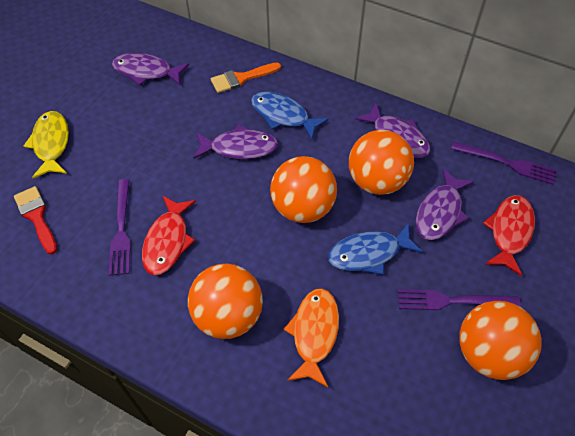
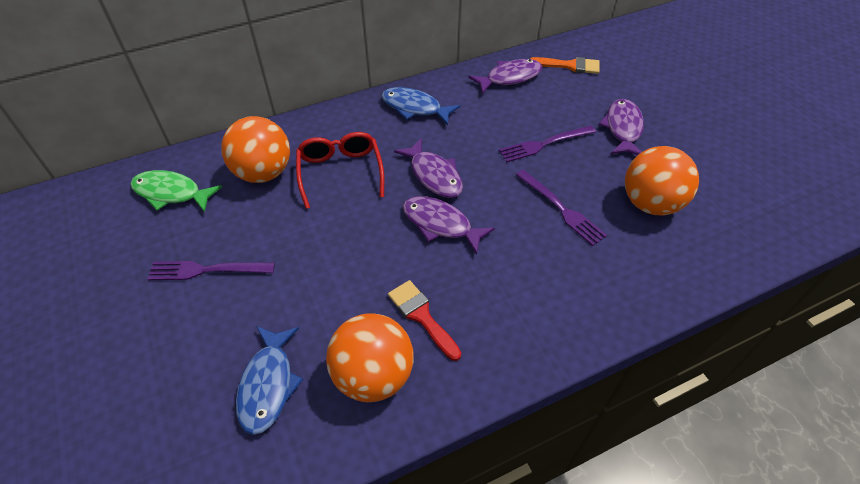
green fish: none = 0 -> [130,170,222,212] = 1
orange ball: [188,264,263,339] [270,156,337,223] [349,130,414,195] [459,301,542,380] = 4 -> [221,116,290,183] [326,313,414,402] [625,146,699,216] = 3
orange fish: [283,288,339,387] = 1 -> none = 0
red fish: [142,196,196,275] [483,195,535,276] = 2 -> none = 0
red glasses: none = 0 -> [296,132,384,209] = 1
yellow fish: [24,111,69,178] = 1 -> none = 0

